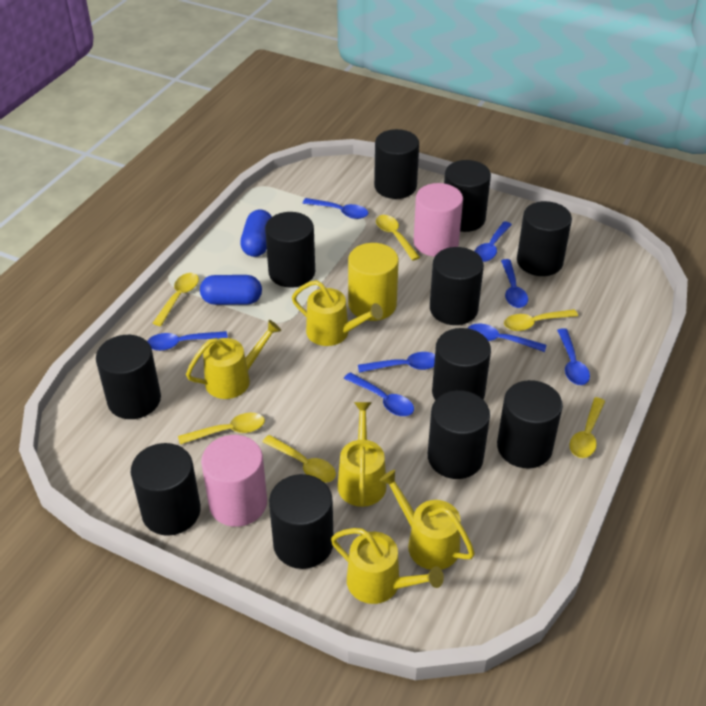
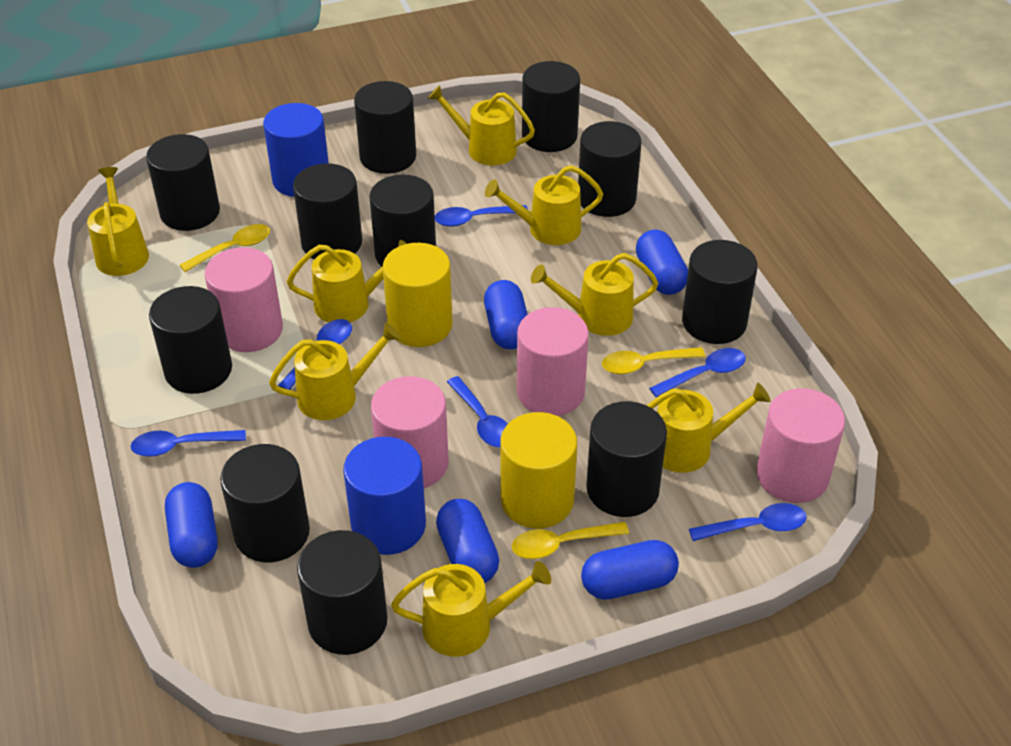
blue capsule: [200,275,262,305] [240,209,272,257] = 2 -> [165,482,218,568] [436,499,499,583] [484,280,528,349] [581,540,679,600] [636,229,688,295] = 5
blue cylinder: none = 0 -> [263,103,329,197] [343,437,426,555] = 2
blue spoon: [147,331,228,351] [302,198,368,219] [344,372,414,416] [358,352,435,373] [468,324,546,352] [474,221,512,262] [501,259,528,308] [557,328,590,385] = 8 -> [130,430,246,457] [278,319,352,390] [435,205,528,227] [447,376,508,447] [649,348,746,397] [689,503,807,541] = 6
pink cylinder: [201,435,267,527] [413,183,463,257] = 2 -> [205,247,283,352] [371,376,449,488] [517,307,589,416] [756,388,845,503] = 4
yellow cylinder: [348,243,399,321] = 1 -> [383,243,453,347] [500,412,577,528] = 2
yellow spoon: [153,273,199,326] [178,413,265,444] [262,435,336,483] [376,215,420,261] [504,309,578,331] [569,397,605,458] = 6 -> [180,224,270,272] [512,522,629,559] [602,347,705,374] = 3
yellow watering can: [186,320,281,399] [292,280,383,346] [331,528,444,604] [338,402,387,507] [379,470,475,570] = 5 -> [87,167,149,276] [269,323,401,420] [287,240,407,322] [391,561,551,656] [428,85,535,165] [485,165,603,245] [531,253,658,336] [647,383,771,473] = 8

